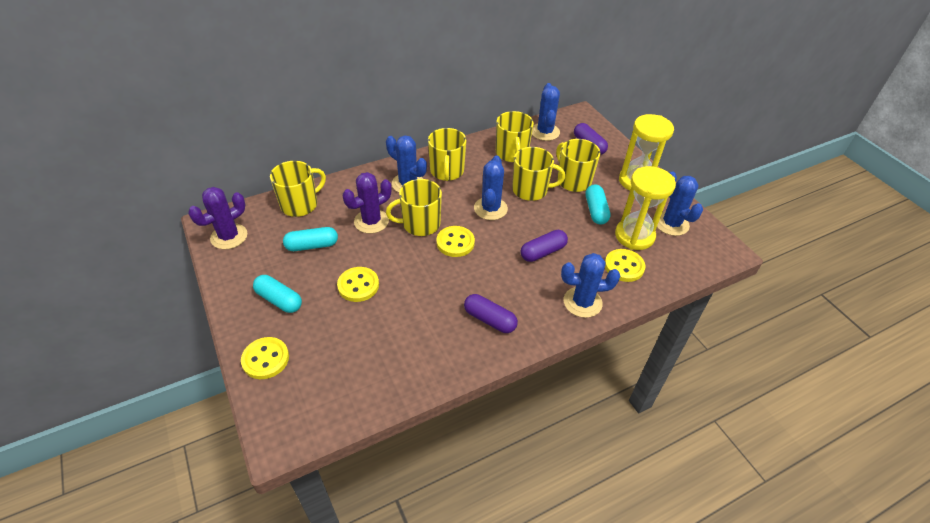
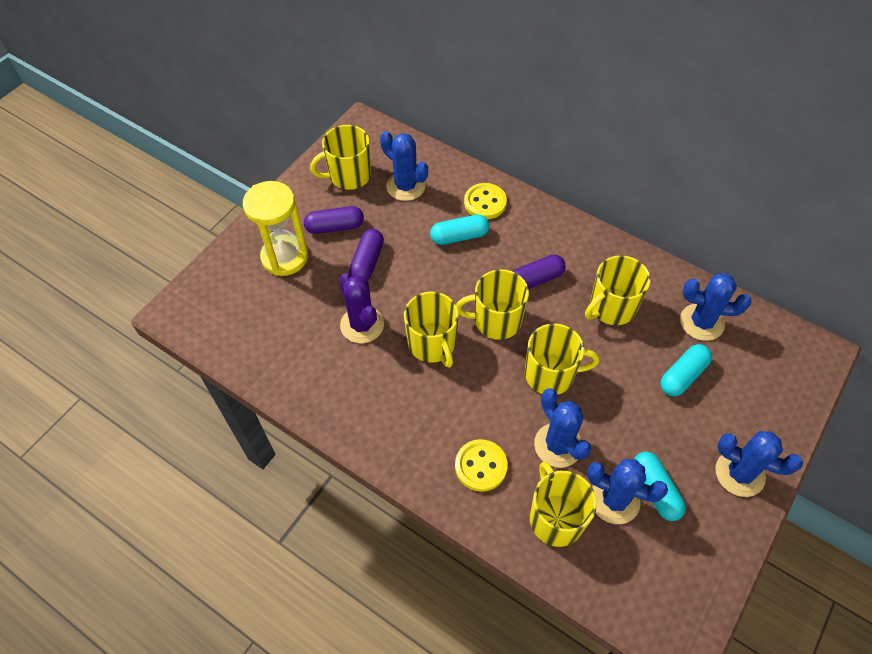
purple cactus: [188,187,247,249] [343,172,391,234] = 2 -> [339,273,384,343] = 1
yellow button: [241,337,289,379] [337,267,379,302] [436,226,475,257] [605,249,646,282] = 4 -> [455,439,508,492] [464,183,507,219] = 2
yellow hourglass: [615,166,676,250] [619,114,674,191] = 2 -> [243,181,308,276] = 1

